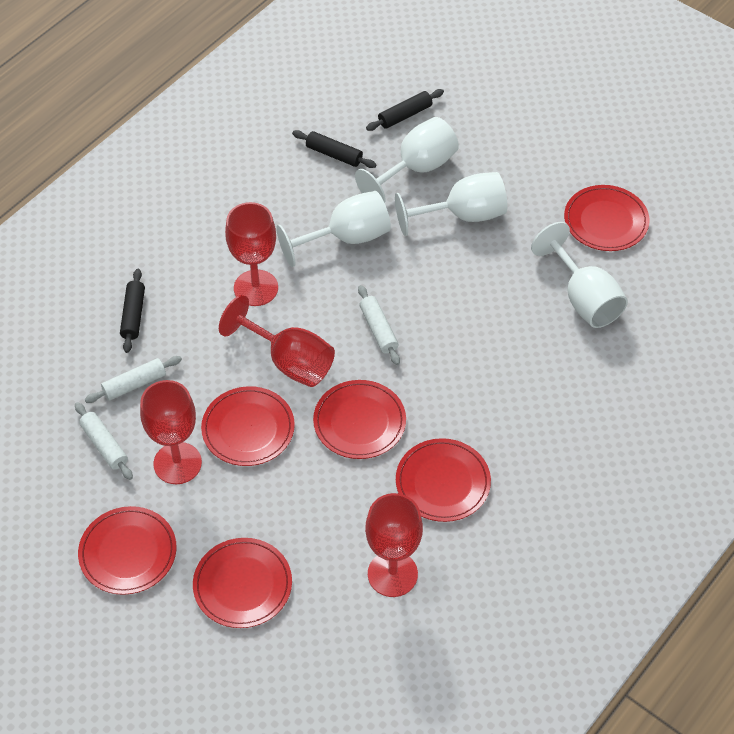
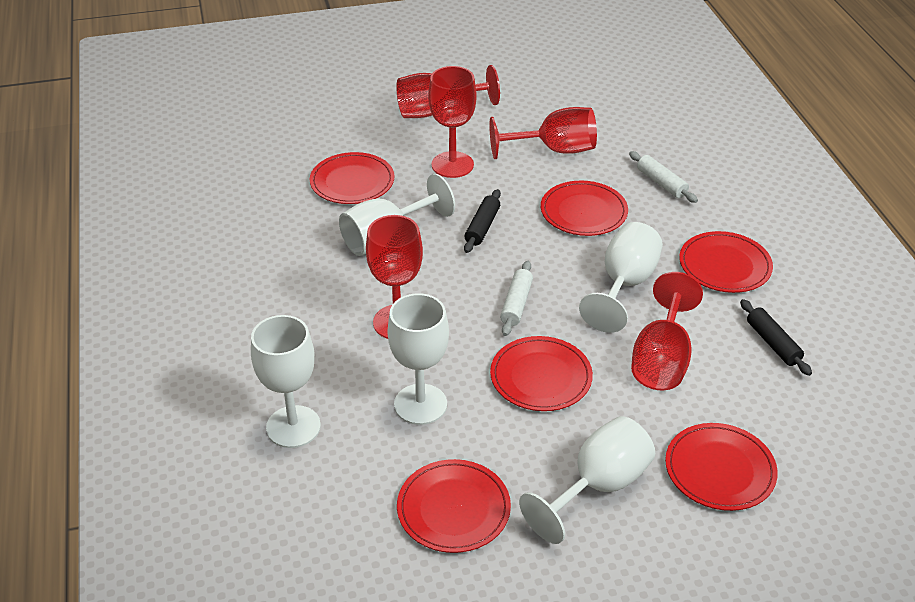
black rolling pin: [120,269,145,353] [292,130,377,168] [366,89,444,131] = 3 -> [464,189,501,253] [740,299,812,376] = 2
red goblet: [140,380,202,484] [219,295,335,387] [225,202,278,306] [365,493,423,597] = 4 -> [366,215,423,339] [396,65,500,118] [428,66,477,178] [489,107,597,159] [631,272,703,390] = 5
white goblet: [276,191,391,267] [355,117,459,203] [395,172,507,236] [531,222,628,328] = 4 -> [251,315,321,448] [339,174,455,256] [388,293,449,425] [519,416,655,544] [579,222,663,333] = 5
white rolling pin: [75,402,133,480] [85,356,182,403] [358,285,400,365] = 3 -> [500,261,533,336] [629,151,698,203] = 2

